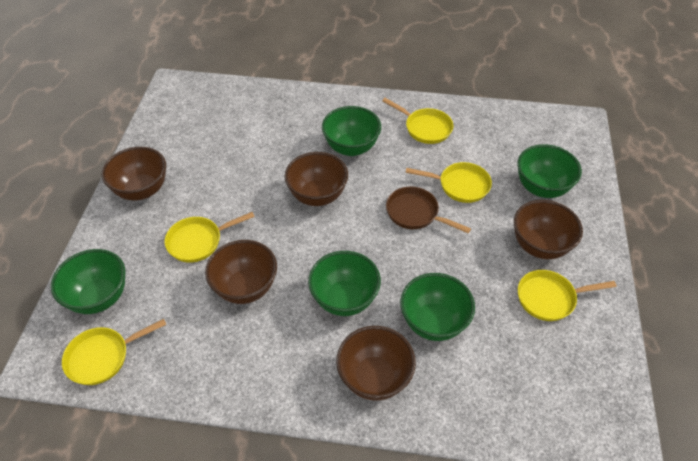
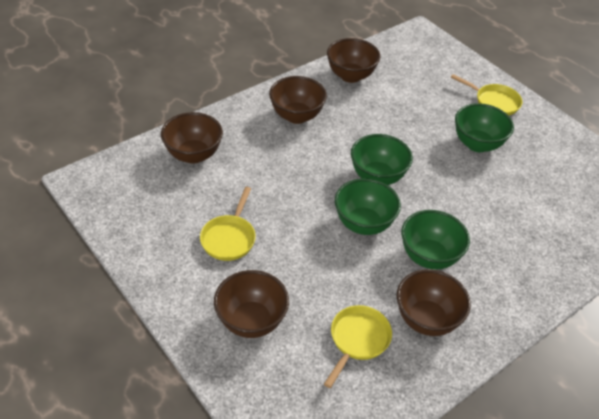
brown pan: [386,186,471,233] = 1 -> none = 0
green bowl: [51,249,125,314] [308,251,381,316] [322,106,381,156] [400,273,475,341] [517,144,582,198] = 5 -> [335,178,401,235] [351,134,413,185] [401,210,470,270] [455,103,514,152] = 4
yellow pan: [62,319,166,385] [165,212,255,263] [382,98,453,144] [405,162,492,203] [518,270,617,321] = 5 -> [200,187,256,261] [324,305,392,388] [451,74,523,115] = 3

